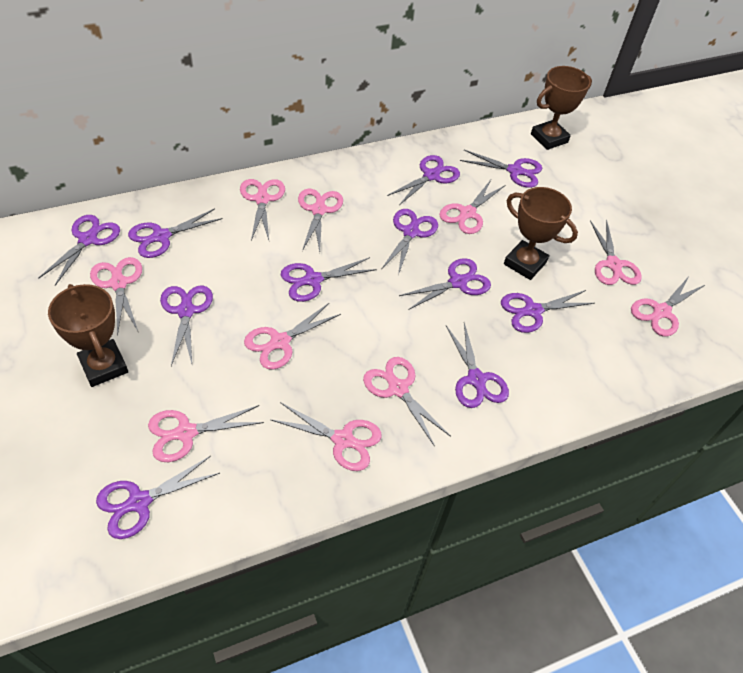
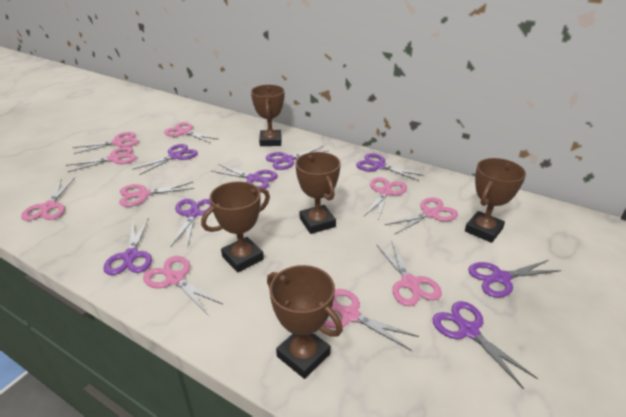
brown trophy: [48,284,128,387] [504,187,578,280] [531,66,592,150] = 3 -> [201,181,270,273] [251,85,285,146] [267,265,343,379] [295,152,341,234] [465,158,526,243] = 5
purple scissors: [38,215,120,285] [96,456,220,539] [128,208,223,258] [160,286,213,366] [281,257,377,302] [382,209,438,275] [387,155,460,205] [399,258,491,310] [446,323,509,408] [460,150,542,188] [501,290,595,333] = 11 -> [103,218,152,275] [132,144,198,175] [170,199,211,248] [212,164,278,189] [266,146,329,170] [356,153,424,181] [432,301,538,389] [468,260,561,298] = 8

